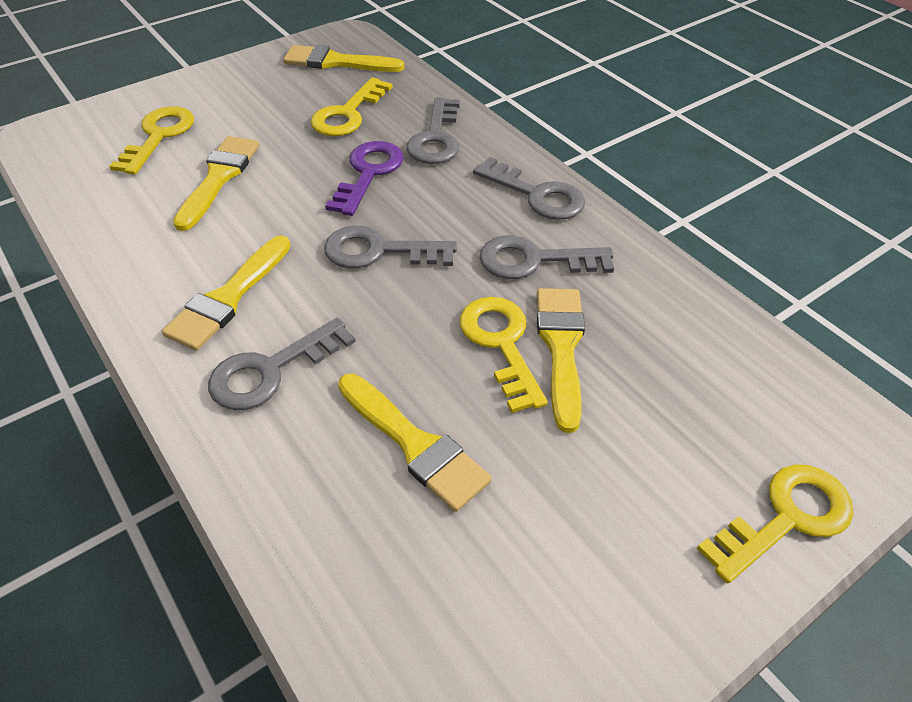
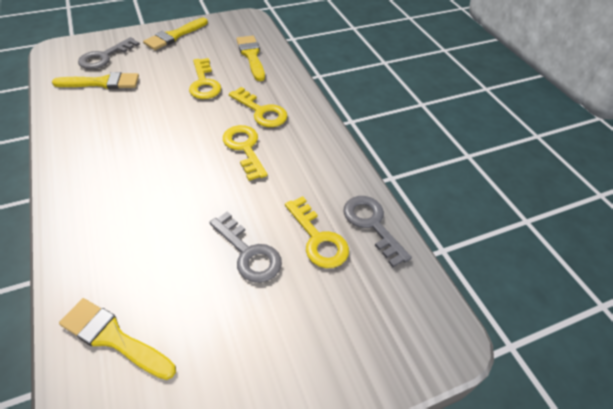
grey key: [208,318,356,410] [324,226,457,268] [406,97,460,164] [473,157,585,220] [480,235,614,279] = 5 -> [78,37,140,69] [209,211,282,283] [343,196,412,267] = 3
purple key: [325,141,403,216] = 1 -> none = 0
yellow brush: [162,235,291,351] [173,136,259,231] [283,45,405,72] [338,373,492,512] [537,288,585,433] = 5 -> [52,72,139,89] [59,298,176,380] [143,18,208,50] [236,36,265,81] = 4

